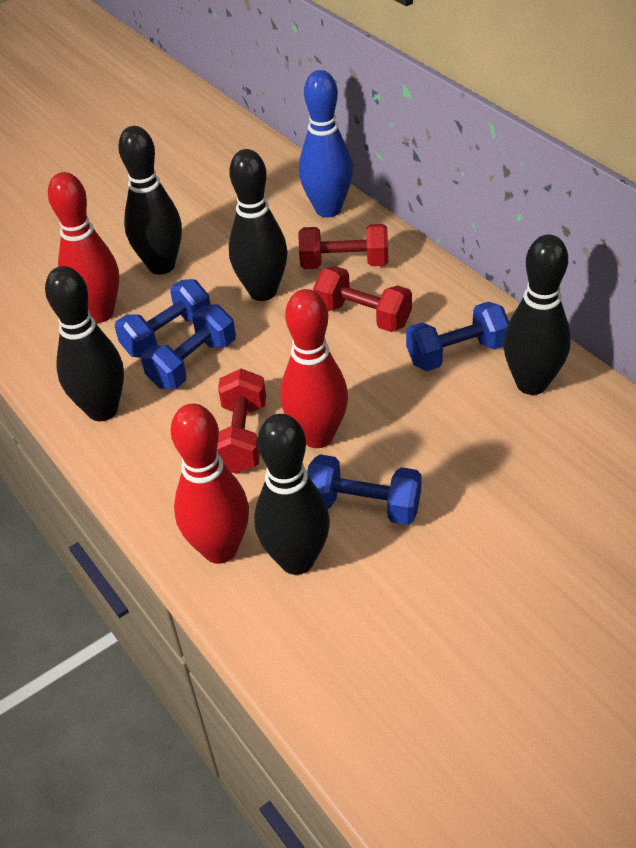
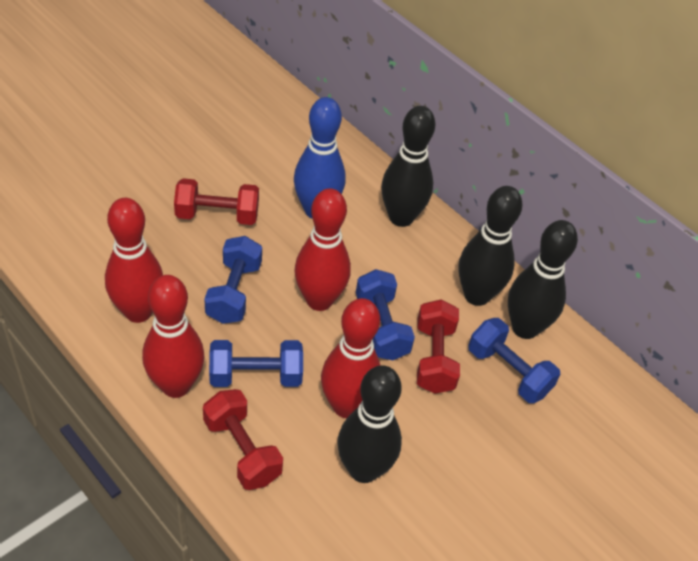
black bowling pin: [45,266,124,421] [118,126,182,275] [229,149,288,301] [254,414,330,575] [503,234,571,395] = 5 -> [337,365,402,483] [381,106,435,227] [459,186,522,306] [508,220,578,339] = 4
red bowling pin: [48,172,119,323] [171,404,249,564] [280,289,348,448] = 3 -> [105,198,163,323] [142,275,205,398] [295,188,351,311] [321,298,381,418] = 4

